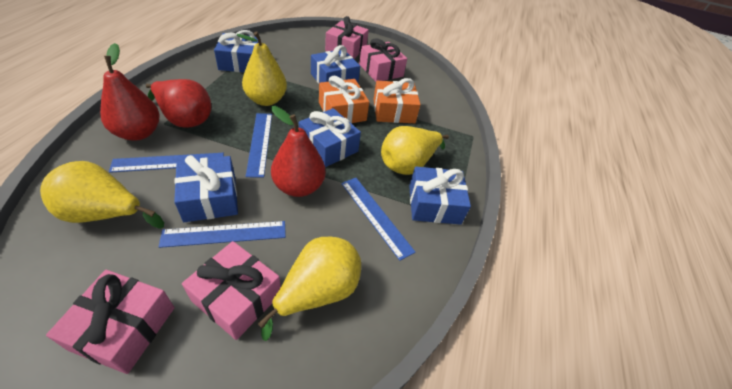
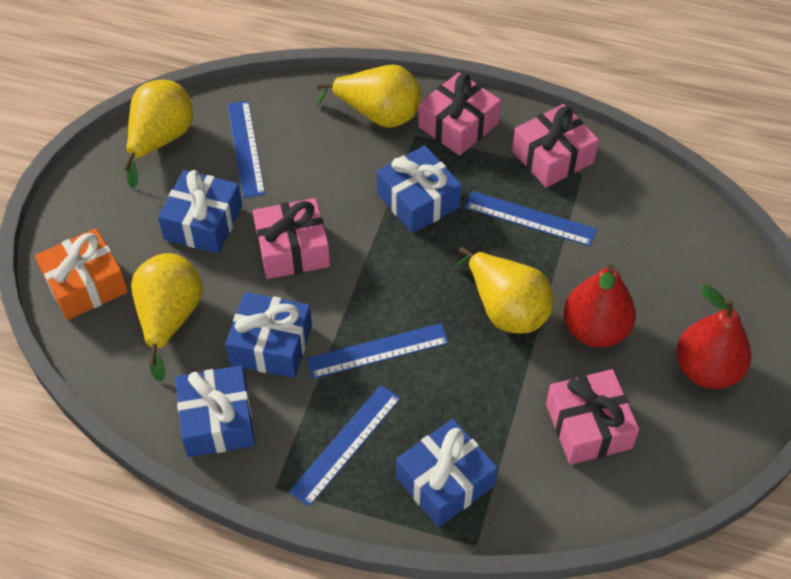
orange gift: [319,76,369,123] [373,78,421,123] = 2 -> [35,228,128,320] = 1
red pear: [100,43,160,141] [146,79,211,128] [271,106,325,197] = 3 -> [564,264,636,347] [676,285,752,389] = 2

